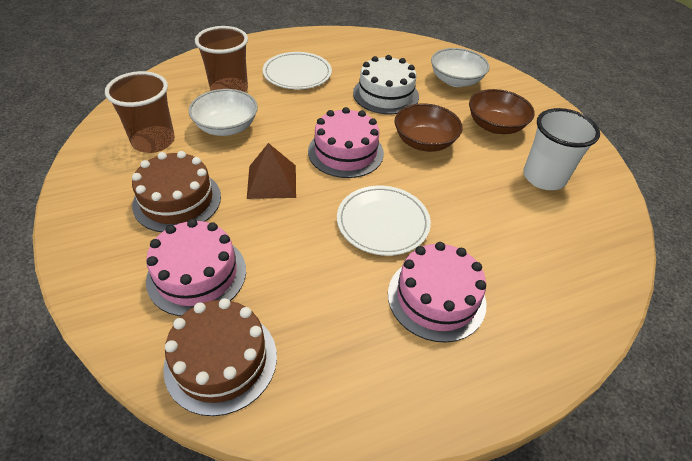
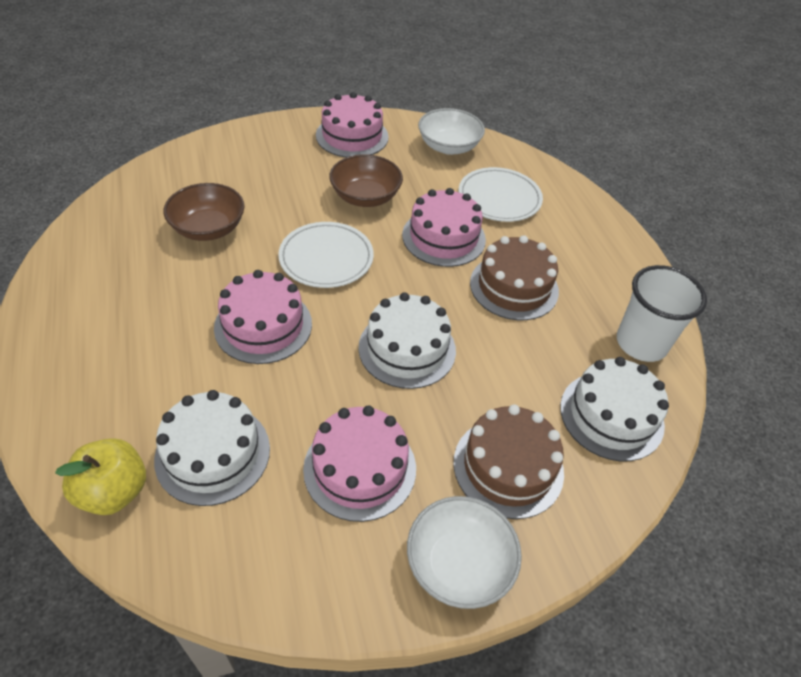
brown cup: [105,71,175,153] [195,26,248,92] = 2 -> none = 0
brown pyramid: [247,143,296,199] = 1 -> none = 0
pink cake: [146,219,246,316] [308,107,384,178] [388,242,486,343] = 3 -> [214,270,312,364] [303,405,416,522] [316,92,389,157] [402,188,486,267] = 4
white cake: [353,55,419,114] = 1 -> [154,390,270,506] [358,292,456,389] [560,357,669,461] = 3
yellow apple: none = 0 -> [55,438,146,515] = 1

